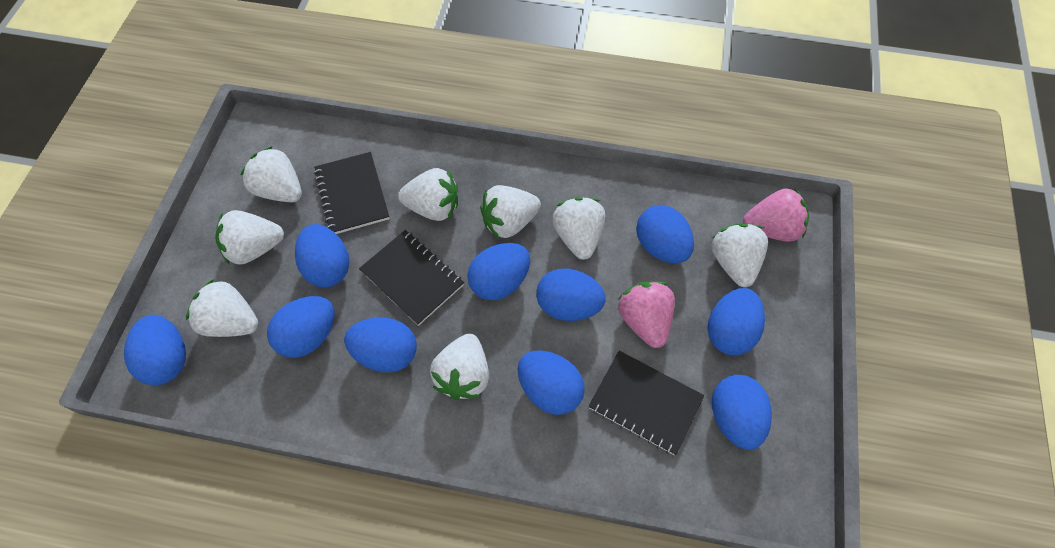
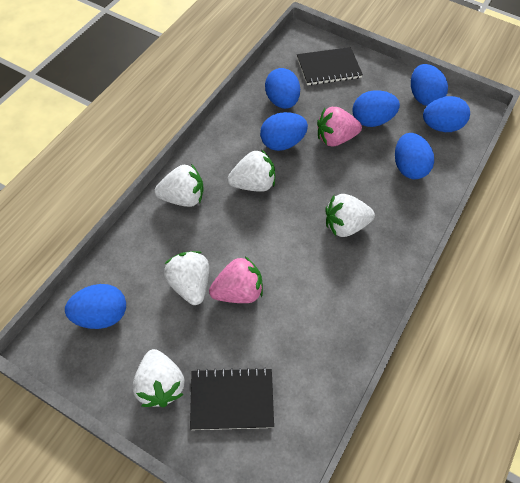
black notebook: [314,152,389,234] [359,230,464,326] [588,351,704,455] = 3 -> [190,367,274,430] [297,47,363,85] = 2
blue egg: [124,315,186,385] [267,296,335,358] [295,224,349,287] [344,317,417,372] [467,243,530,300] [518,350,585,415] [536,268,606,321] [636,205,694,263] [707,288,765,355] [712,375,772,450] = 10 -> [65,284,126,329] [260,112,308,151] [265,68,300,109] [352,90,400,127] [395,133,434,179] [411,64,448,106] [423,96,470,132] = 7
white strawberry: [186,279,258,337] [215,210,284,265] [241,146,302,202] [398,168,458,221] [430,334,489,400] [480,185,541,239] [552,197,605,260] [711,223,768,287] = 8 -> [132,349,185,407] [154,164,204,207] [164,251,209,305] [227,149,275,192] [325,194,375,237] = 5

